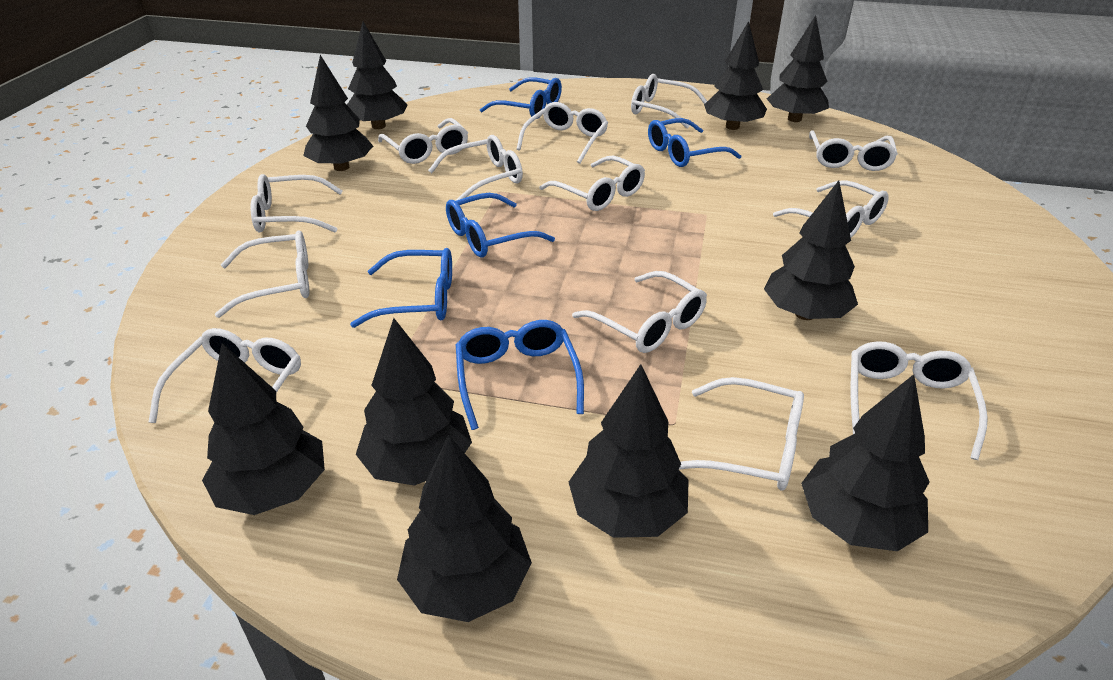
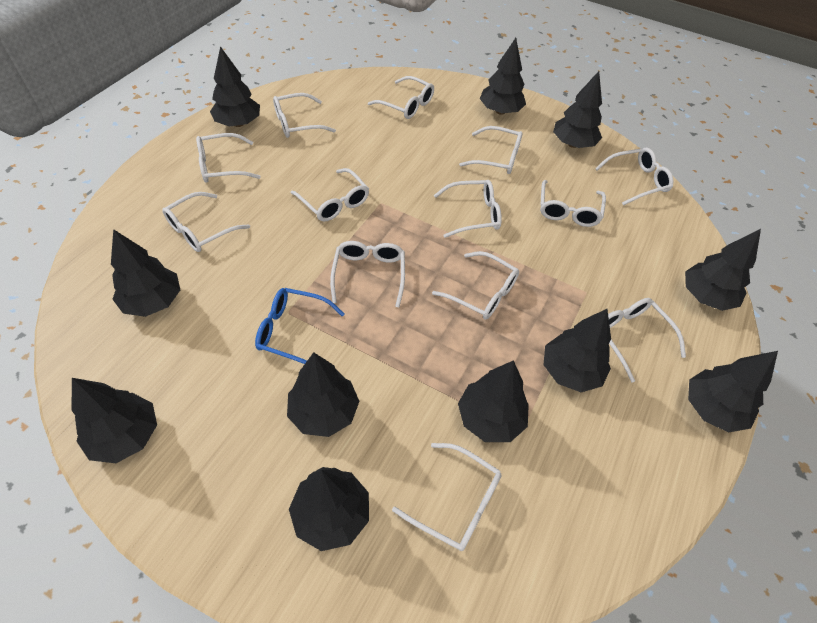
black tree: [202,343,325,515] [303,55,373,171] [347,22,408,129] [356,318,472,486] [397,435,532,622] [569,364,689,538] [704,21,767,130] [764,181,858,320] [767,15,829,122] [801,374,930,551] = 10 -> [71,378,157,463] [111,229,180,317] [210,46,260,127] [287,352,359,437] [289,467,369,551] [458,360,529,442] [480,38,526,115] [544,309,611,392] [553,71,602,148] [685,229,761,311] [688,351,778,432] = 11
blue glasses: [350,248,452,328] [446,193,555,258] [456,320,584,430] [480,77,562,119] [648,118,741,167] = 5 -> [255,288,345,364] = 1

